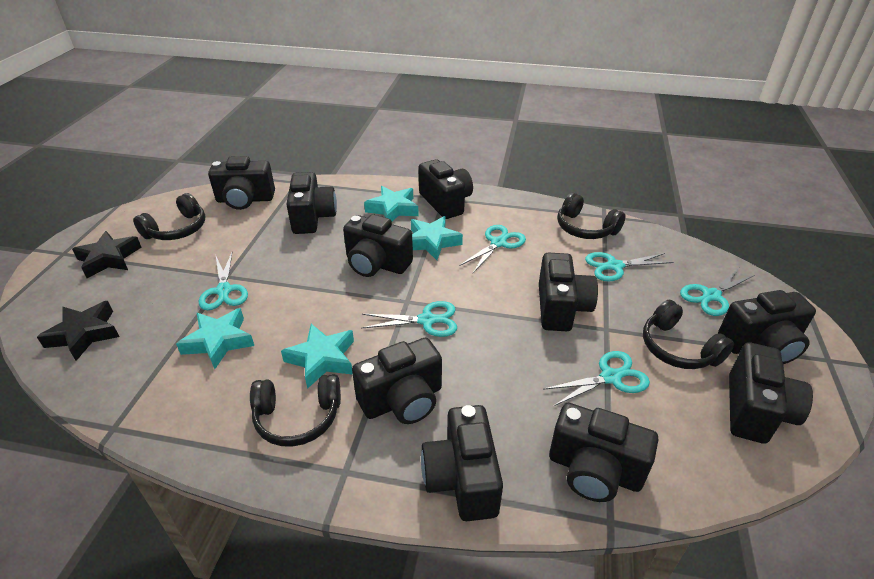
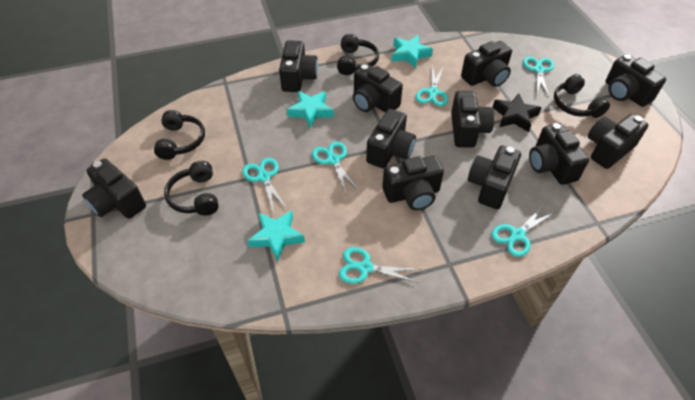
black camera: [208,156,275,210] [286,172,337,234] [343,214,413,277] [352,338,442,424] [418,160,473,219] [421,405,503,521] [539,253,598,331] [549,403,658,502] [718,290,816,364] [729,342,813,444] = 10 -> [82,159,146,219] [279,40,318,92] [353,64,403,113] [366,109,416,168] [382,156,444,210] [451,91,495,148] [461,41,512,87] [468,145,521,209] [529,123,589,185] [588,114,648,169] [605,54,666,107] = 11
black star: [37,301,120,361] [72,231,142,278] = 2 -> [492,93,541,132] = 1
turquoise star: [176,308,254,369] [281,324,354,389] [364,186,419,221] [411,216,463,260] = 4 -> [248,210,305,262] [287,91,334,128] [392,35,433,68] = 3

